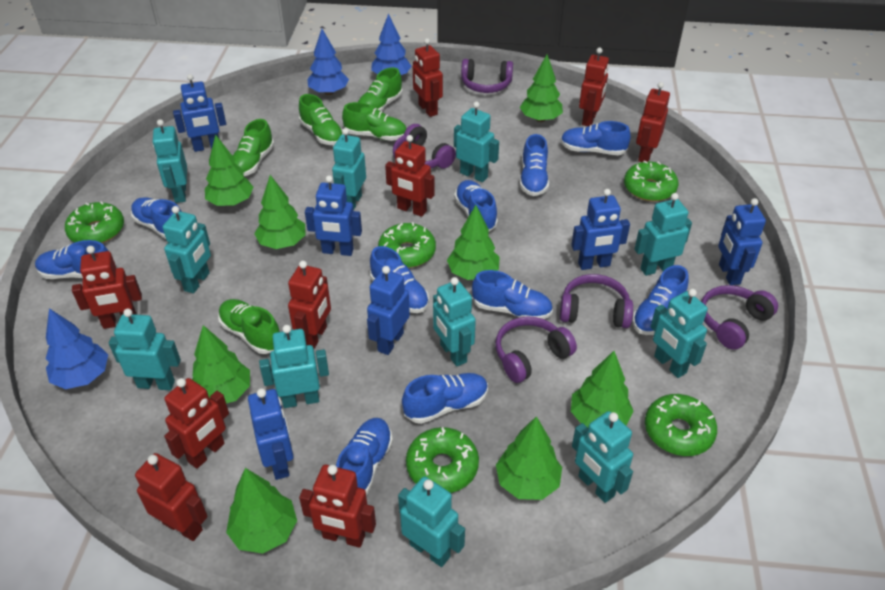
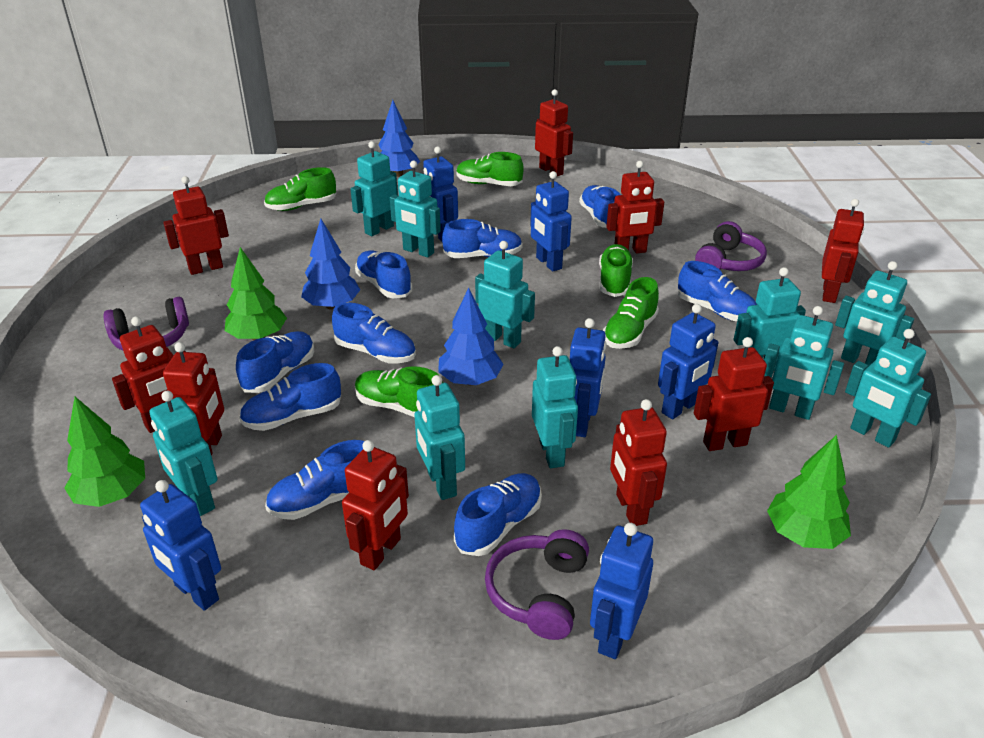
blue shoe: [35,240,108,279] [131,197,182,239] [336,418,393,496] [370,246,429,313] [402,373,488,424] [454,180,498,232] [472,270,553,319] [520,134,549,196] [560,121,631,155] [632,265,689,335] = 10 -> [236,331,314,393] [239,363,341,431] [265,440,364,520] [332,303,416,363] [355,251,412,298] [442,219,523,258] [454,473,542,556] [579,185,620,228] [678,261,757,321] = 9
green donut: [65,201,124,243] [378,222,436,268] [406,427,479,493] [624,160,678,202] [645,394,717,456] = 5 -> none = 0
green tree: [192,325,250,404] [205,134,254,206] [226,468,297,554] [254,175,305,249] [447,205,500,280] [496,416,562,500] [520,55,563,122] [571,351,634,427] = 8 -> [64,397,145,507] [225,247,287,341] [767,435,851,549] = 3
purple headphones: [393,124,456,169] [461,59,513,93] [495,316,577,383] [560,274,633,328] [701,285,778,350] = 5 -> [103,297,189,351] [485,529,589,640] [695,221,767,271] = 3
turquoise robot: [109,309,181,390] [152,119,187,203] [163,206,211,293] [259,325,329,408] [332,128,366,211] [398,476,465,567] [433,277,476,367] [454,102,499,182] [572,411,633,503] [634,193,692,276] [650,289,708,378] = 11 -> [149,391,218,516] [350,141,398,236] [390,160,441,258] [414,375,465,500] [475,241,535,348] [532,346,578,468] [733,267,806,371] [764,306,844,420] [835,261,914,368] [845,329,931,448] = 10

